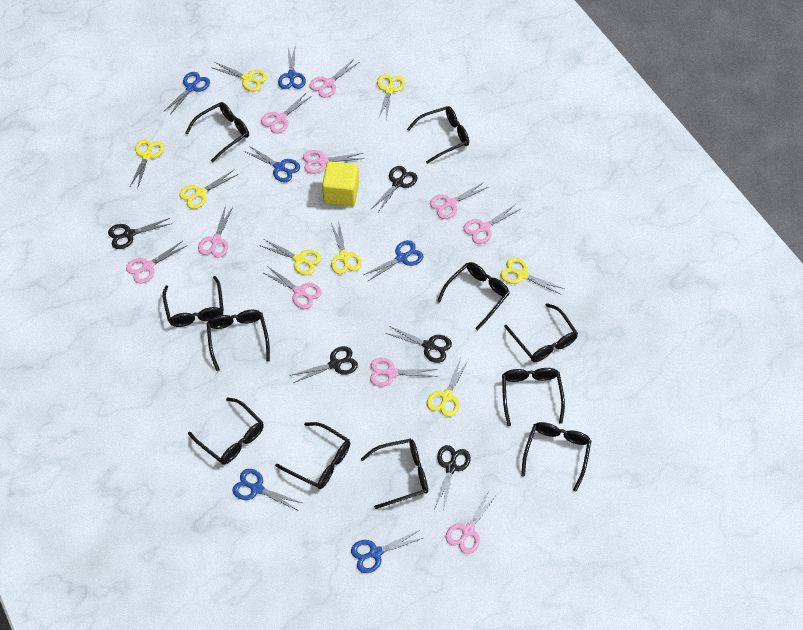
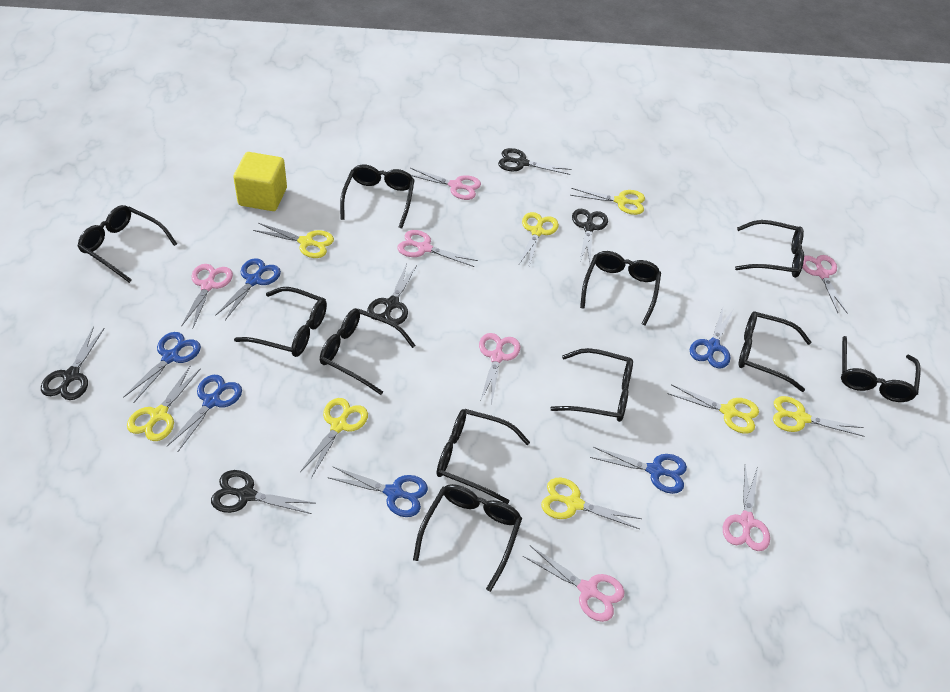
pink scissors: [126,241,186,283] [198,205,233,258] [261,92,312,134] [262,266,322,309] [303,150,365,174] [309,59,359,98] [370,358,438,387] [430,182,488,219] [445,490,497,554] [463,204,520,244] = 10 -> [181,264,233,328] [397,230,478,267] [410,168,481,200] [479,333,520,402] [523,546,625,622] [723,465,770,551] [802,255,848,314] = 7

